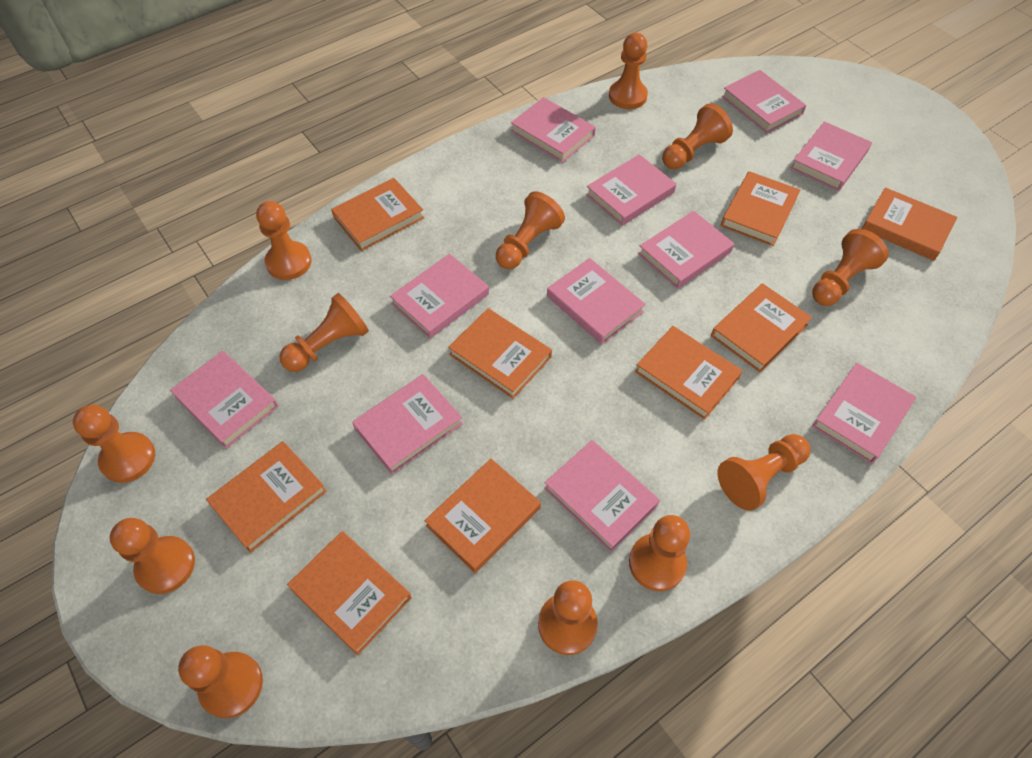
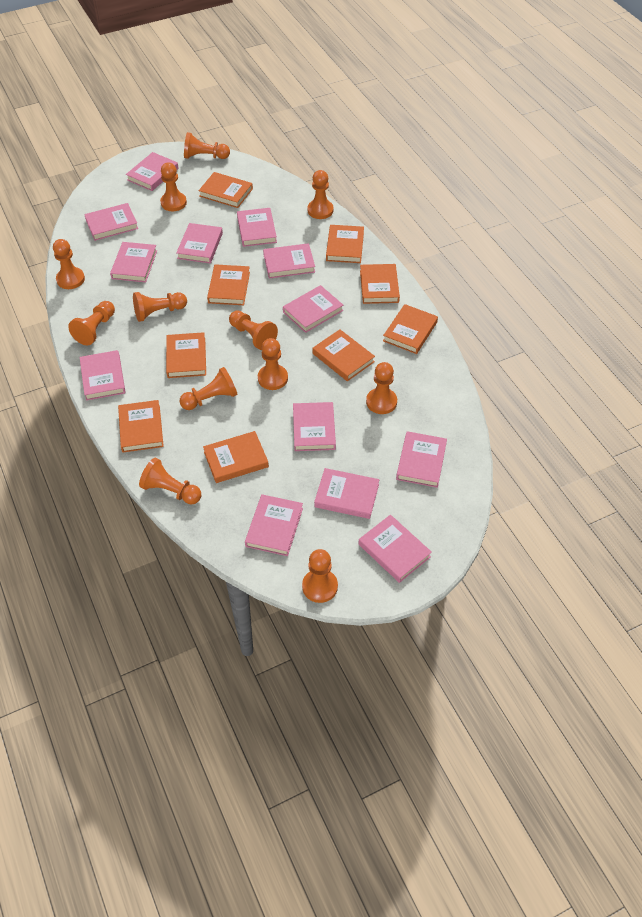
pink book: [170,351,279,449] [352,374,463,474] [390,254,489,339] [511,97,596,163] [544,440,660,552] [547,258,646,344] [586,154,676,226] [638,211,734,289] [722,70,806,133] [790,121,872,191] [812,363,916,464] = 11 -> [80,350,126,401] [84,203,138,241] [110,242,157,282] [126,152,178,191] [176,223,223,264] [237,208,277,247] [245,494,303,556] [263,243,315,279] [283,285,343,333] [293,402,336,451] [314,468,379,519] [359,515,432,583] [396,431,447,488] = 13

